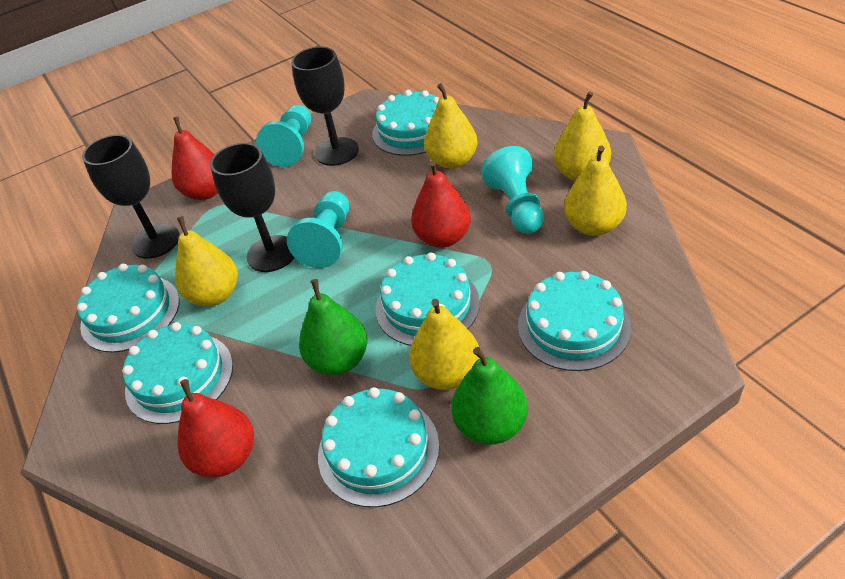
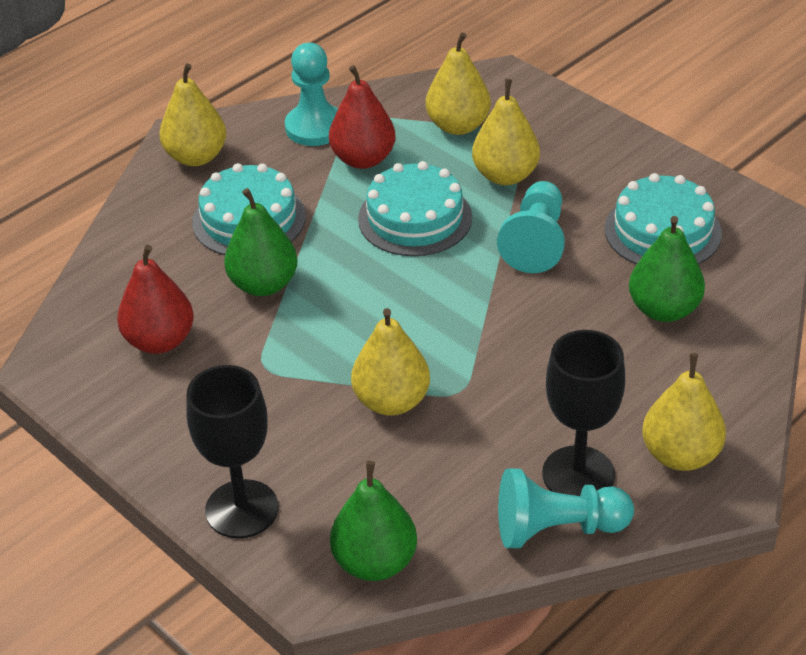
black goblet: [82,135,180,259] [210,143,294,272] [291,47,359,166] = 3 -> [186,365,278,538] [542,330,625,496] = 2
green pear: [299,279,367,375] [451,347,528,445] = 2 -> [224,188,298,296] [330,461,417,581] [629,216,705,322] = 3
red pear: [172,117,218,200] [177,379,254,478] [411,160,471,248] = 3 -> [117,245,194,354] [329,65,396,169] = 2
turquoise cake: [77,264,179,353] [122,322,233,424] [318,387,439,507] [372,90,440,156] [376,252,480,346] [518,271,631,371] = 6 -> [192,163,306,255] [358,161,472,256] [605,173,722,264] = 3

